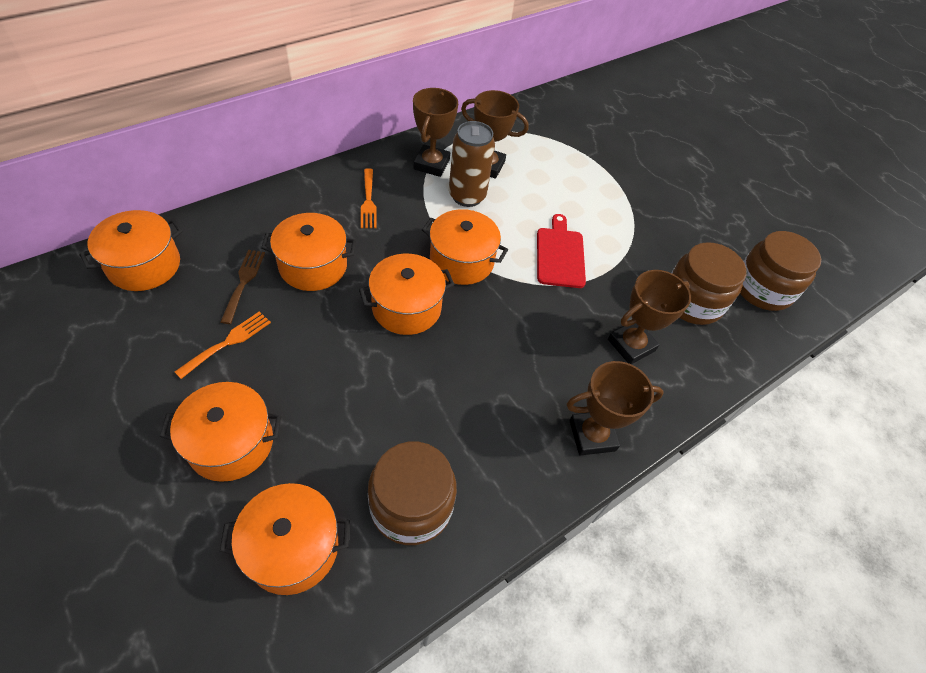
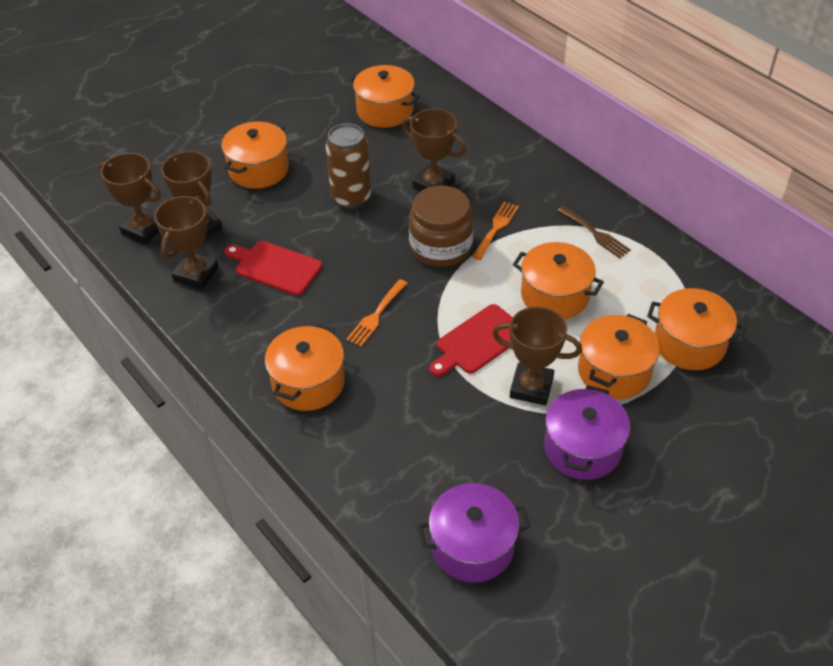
brown jar: [368,442,457,545] [671,242,747,325] [740,231,821,311] = 3 -> [409,185,474,267] = 1
brown trophy: [413,88,458,177] [461,90,529,179] [567,361,664,455] [608,270,691,364] = 4 -> [99,153,161,245] [154,196,219,290] [161,151,223,238] [402,109,466,191] [492,306,582,405] = 5
purple pot: none = 0 -> [417,483,530,583] [544,385,630,480] = 2
red cutting board: [537,214,586,288] = 1 -> [225,241,322,296] [429,304,513,376] = 2

